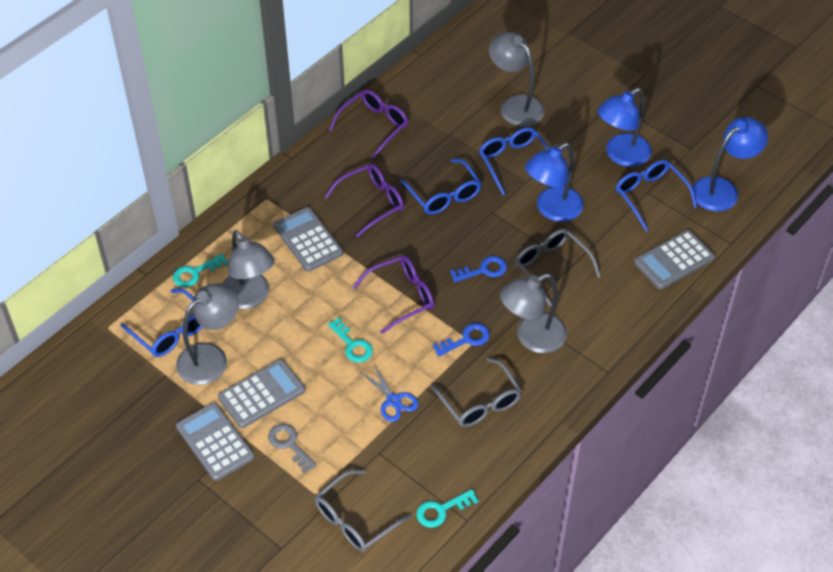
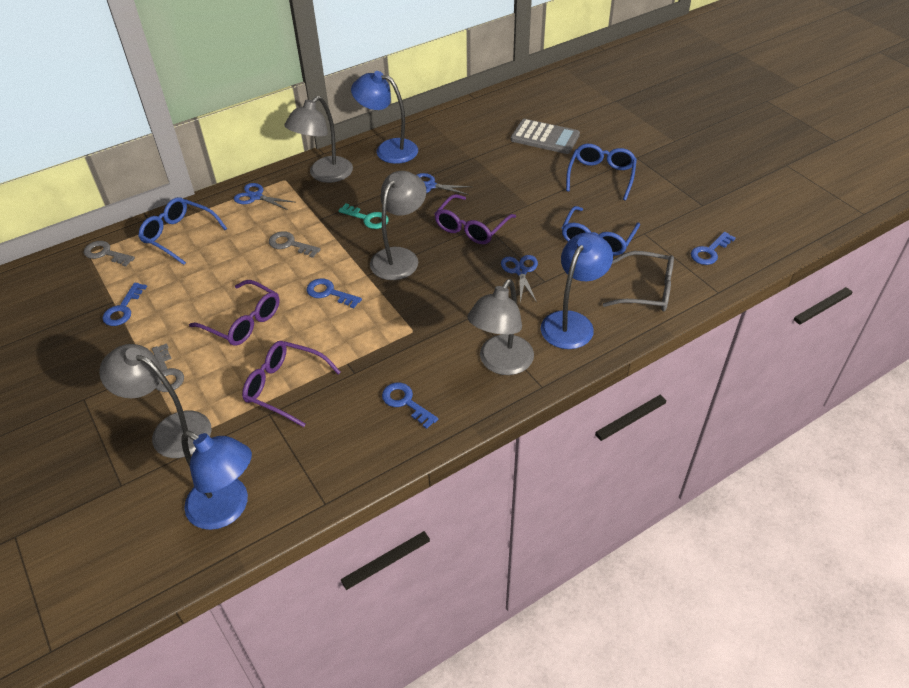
blue glasses: [120,288,203,357] [400,159,481,215] [479,127,551,195] [616,160,697,231] = 4 -> [138,197,227,265] [562,206,640,256] [566,144,637,200] = 3
blue key: [433,323,490,357] [450,256,507,282] = 2 -> [102,283,147,326] [307,278,362,308] [382,383,438,429] [691,232,735,265] = 4
blue scissors: [360,364,419,422] = 1 -> [234,183,294,210] [417,173,472,195] [501,255,538,303] = 3
grey calculator: [176,402,255,481] [218,359,305,428] [274,207,343,272] [634,230,715,290] = 4 -> [511,119,580,154] = 1
grey glasses: [315,469,412,552] [430,358,522,427] [515,229,601,306] = 3 -> [603,251,674,311] = 1
grey key: [268,424,316,473] = 1 -> [84,241,135,266] [152,343,184,392] [269,231,321,258] = 3
turquoise key: [173,254,228,287] [328,317,373,363] [417,489,479,528] = 3 -> [338,204,389,229] = 1

